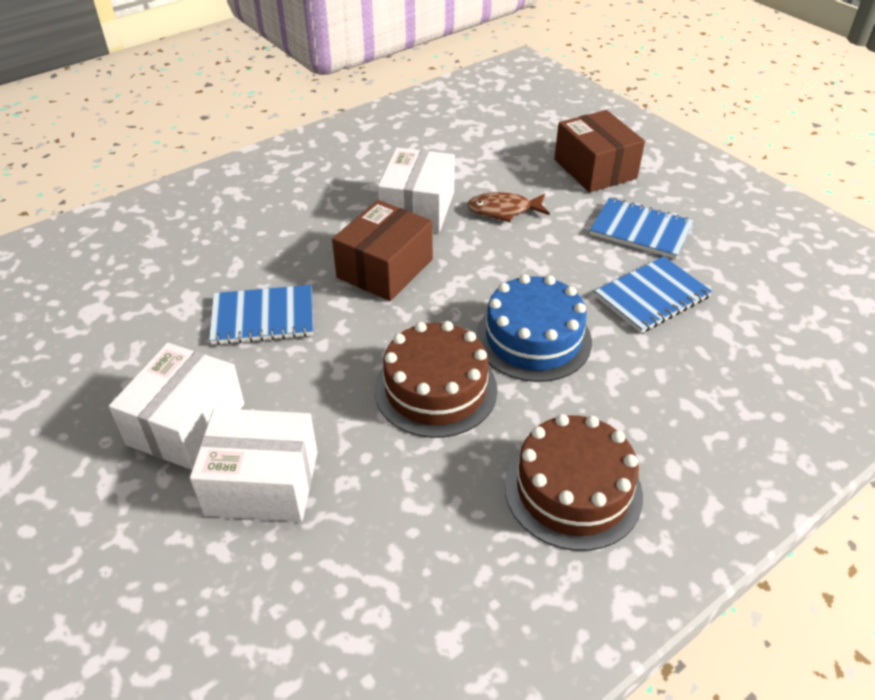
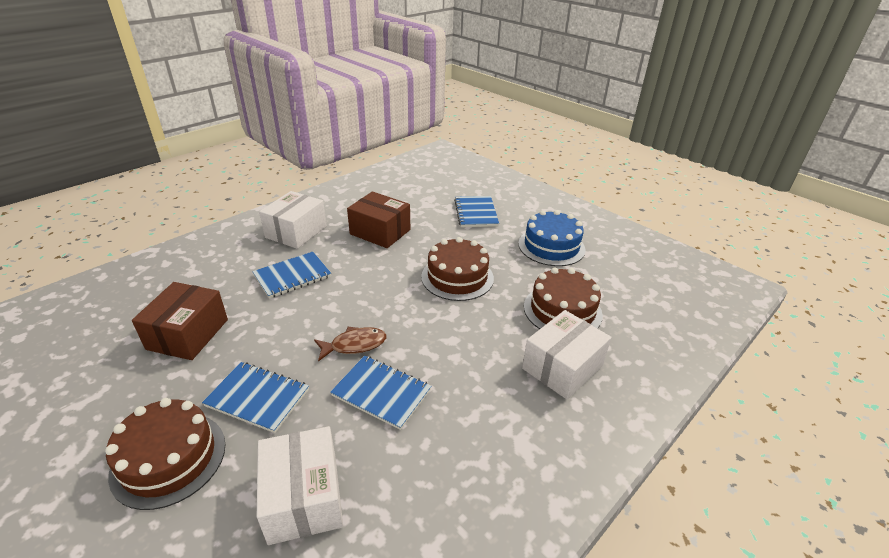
blue notebook: [209,285,313,345] [590,198,694,259] [595,256,712,333] = 3 -> [202,362,309,433] [252,252,331,299] [330,356,431,430] [454,196,499,227] = 4
brown cake: [374,321,497,438] [505,414,643,551] = 2 -> [105,398,226,510] [421,237,494,301] [524,267,603,329] = 3

